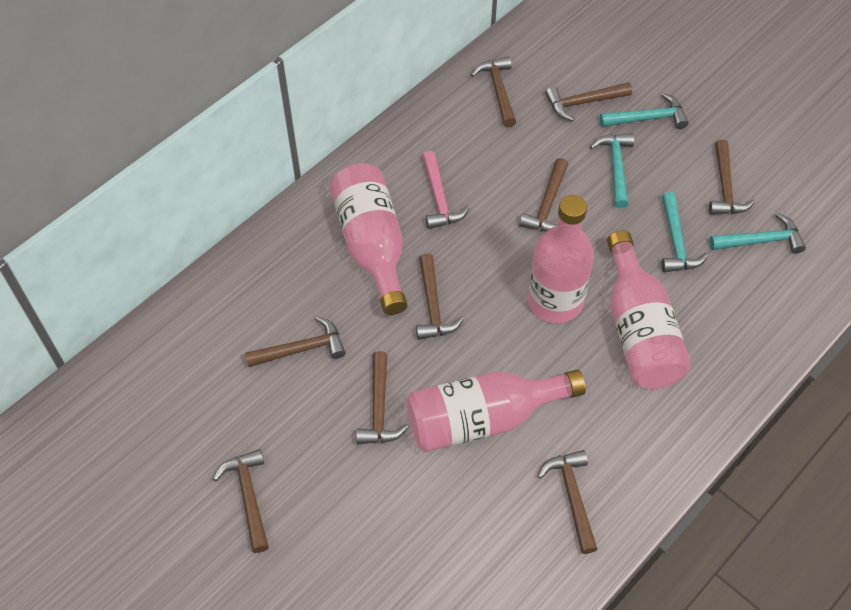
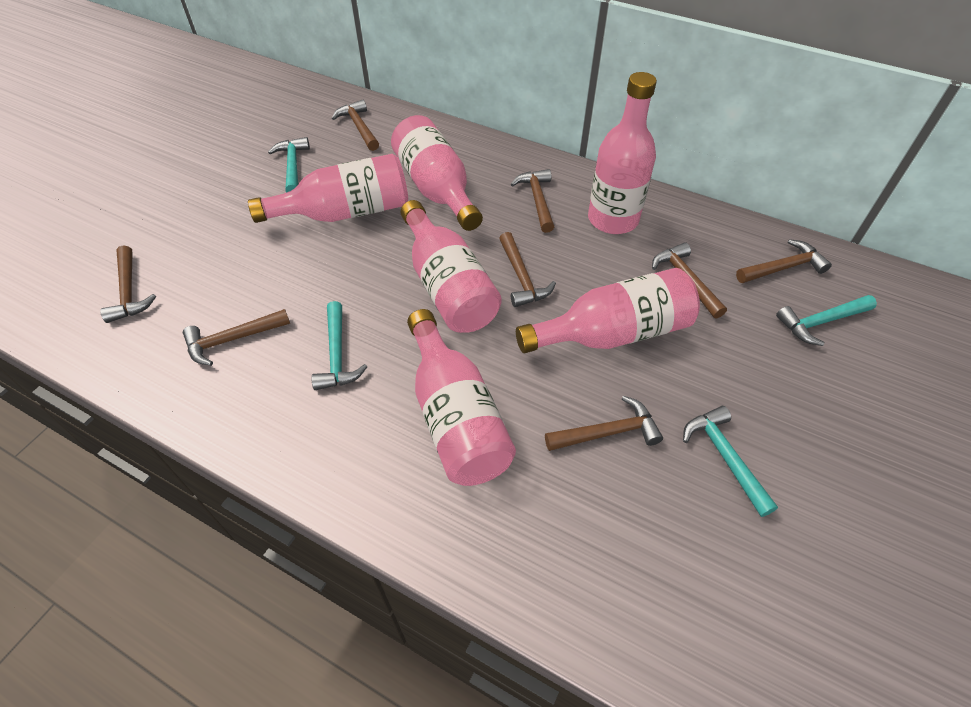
brown hammer: [213,449,269,553] [245,317,346,367] [356,351,408,444] [416,253,464,340] [471,56,516,127] [519,158,568,232] [538,450,597,554] [545,82,632,121] [709,140,755,215] = 9 -> [100,245,156,323] [183,309,290,366] [332,100,379,151] [499,232,556,307] [511,169,554,233] [545,396,663,451] [652,242,727,319] [736,239,832,283] = 8
pink bottle: [330,163,407,315] [407,370,586,452] [528,195,594,323] [607,230,691,389] = 4 -> [248,154,408,223] [391,115,483,231] [400,200,502,333] [407,309,516,486] [516,268,700,353] [588,72,657,234] = 6
pink hammer: [422,151,470,229] = 1 -> none = 0

